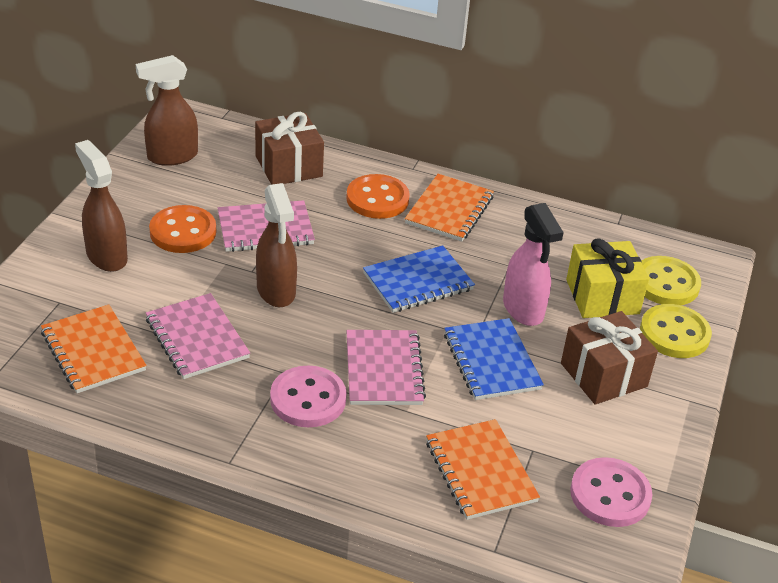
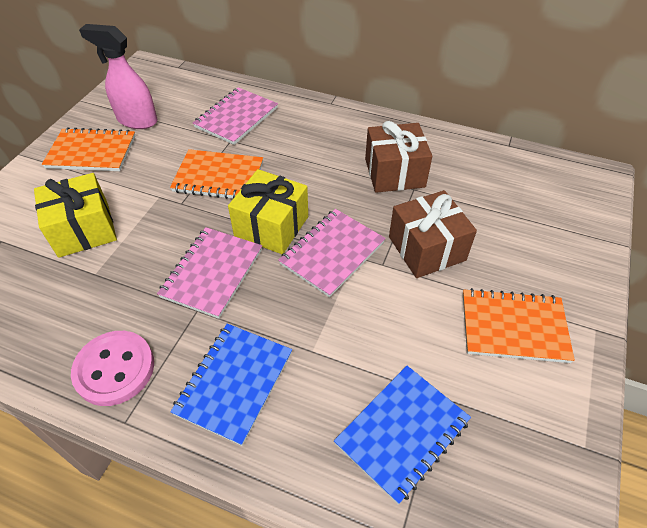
brown spray bottle: [75,140,128,272] [136,55,198,166] [256,183,297,307] = 3 -> none = 0
orange button: [149,205,216,253] [346,174,410,219] = 2 -> none = 0
pink button: [270,365,347,427] [570,457,653,527] = 2 -> [71,331,154,406] = 1
yellow button: [640,304,712,358] [641,256,701,305] = 2 -> none = 0
yellow gift: [566,239,649,318] = 1 -> [34,173,117,258] [228,169,308,254] = 2

